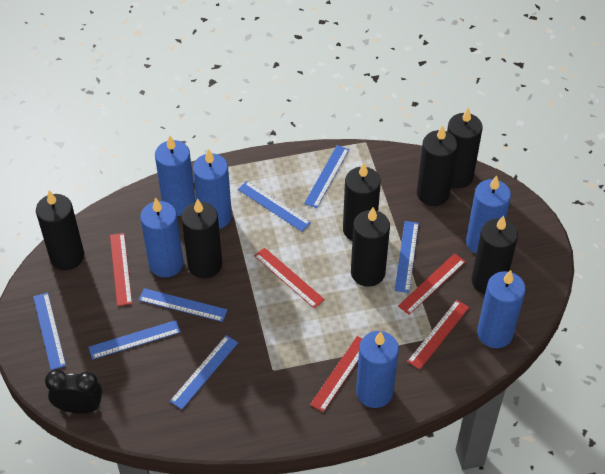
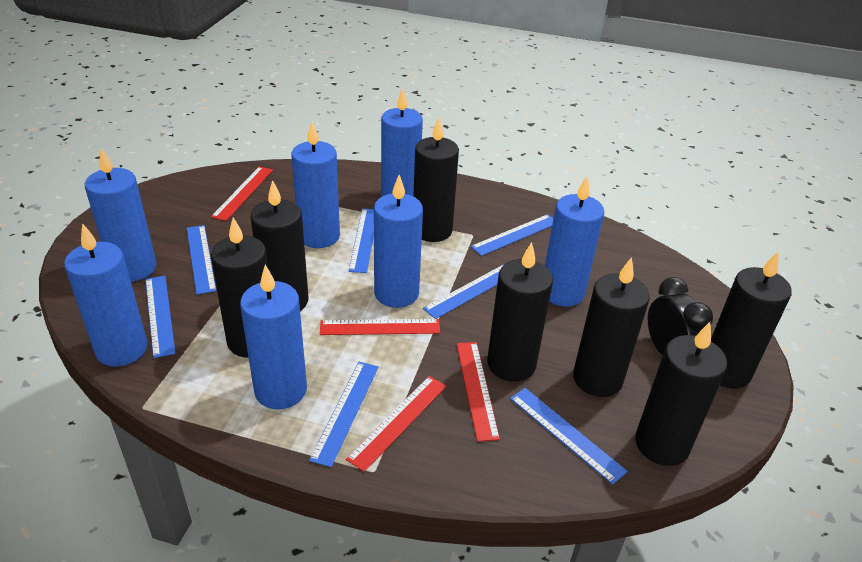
blue candle: [140,198,183,278] [155,136,196,216] [193,149,232,229] [356,331,399,408] [466,175,511,254] [477,270,526,348] = 6 -> [64,223,148,367] [85,148,156,282] [240,265,307,409] [291,122,340,248] [374,175,423,308] [381,88,423,197] [545,176,604,307] = 7
red ruler: [110,233,132,306] [254,247,325,308] [310,336,362,412] [398,253,466,315] [407,300,469,370] = 5 -> [211,167,273,221] [320,319,440,335] [346,376,446,472] [457,342,500,442] = 4

